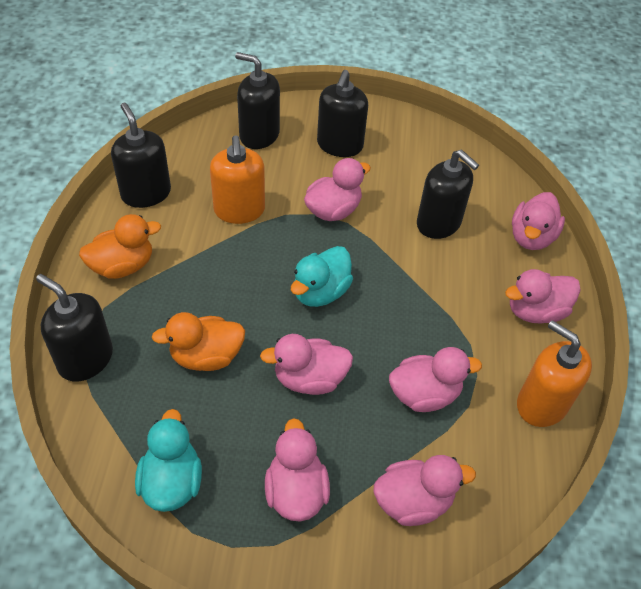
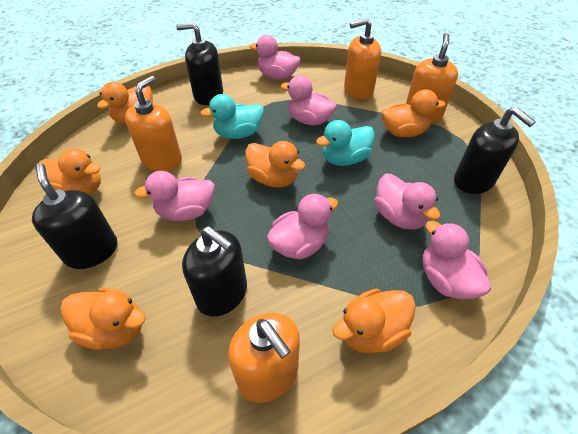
black soap dispenser: [36,274,113,381] [111,103,171,208] [235,52,280,149] [317,70,368,157] [417,149,479,239] = 5 -> [32,163,117,269] [176,23,223,105] [182,226,247,317] [454,107,536,194] = 4
orange duck: [79,214,161,279] [151,312,245,371] = 2 -> [39,149,101,195] [60,287,146,350] [97,82,153,124] [245,141,305,187] [332,289,416,354] [381,89,446,137] = 6
orange soap dispenser: [210,135,265,224] [517,320,592,427] = 2 -> [125,76,182,171] [228,313,300,403] [344,18,381,99] [406,33,458,122] = 4
pink duck: [260,334,353,395] [265,418,330,522] [304,158,371,221] [374,455,476,526] [389,347,482,412] [505,269,581,324] [512,192,565,250] = 7 -> [134,171,215,221] [249,35,301,80] [267,194,338,260] [281,75,337,126] [375,174,440,230] [423,221,491,299] = 6

